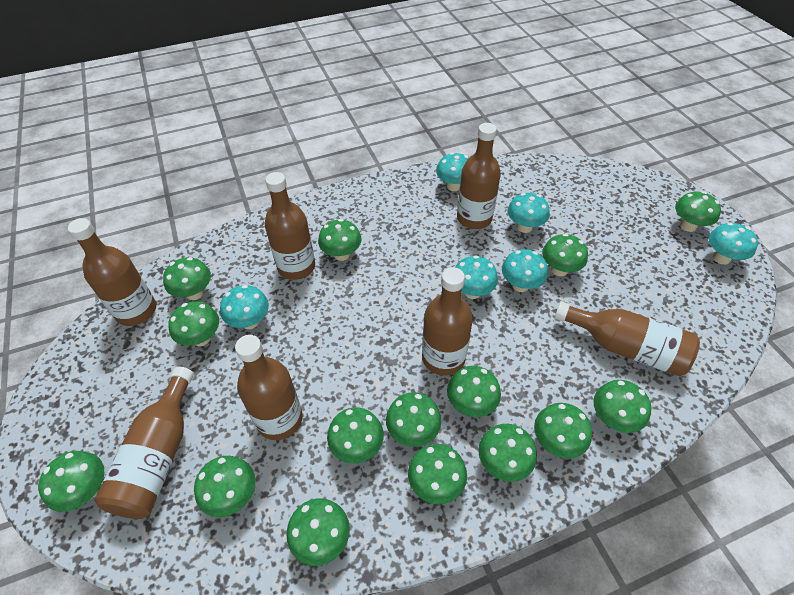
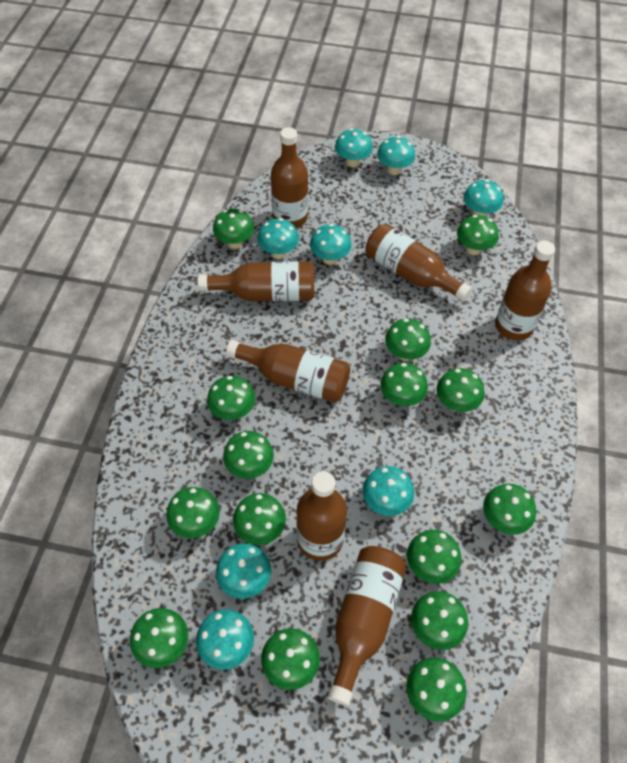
turquoise mushroom: [220,285,269,329] [436,152,469,191] [455,255,498,299] [502,249,548,292] [507,193,550,233] [709,222,758,265] = 6 -> [196,609,254,670] [216,543,271,599] [257,218,299,259] [310,224,352,265] [335,128,373,167] [362,466,414,516] [377,136,415,175] [463,179,503,216] = 8

